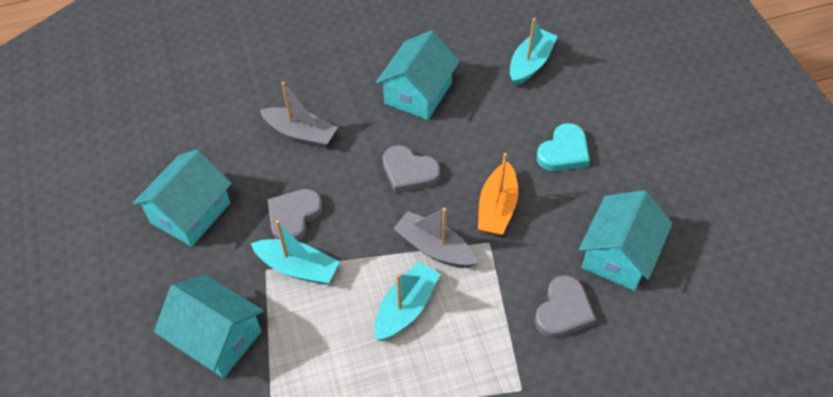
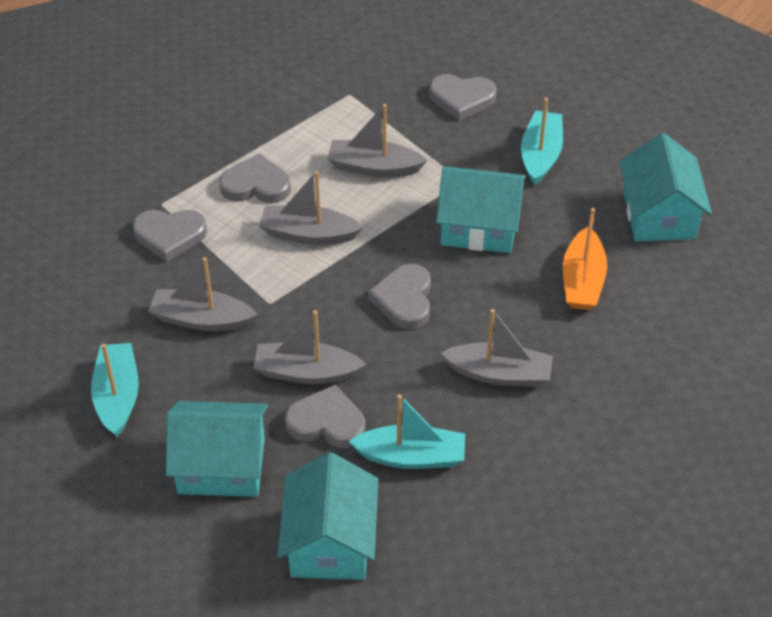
grey boat: [260,81,338,148] [393,208,477,268] = 2 -> [148,257,258,331] [253,310,366,384] [259,171,363,245] [327,104,427,177] [441,309,553,387] = 5
grey heart: [268,189,322,241] [383,145,440,193] [535,275,596,338] = 3 -> [133,210,207,262] [219,153,291,203] [285,384,365,448] [368,264,431,329] [429,74,497,121] = 5
turquoise heart: [537,123,590,171] = 1 -> none = 0

